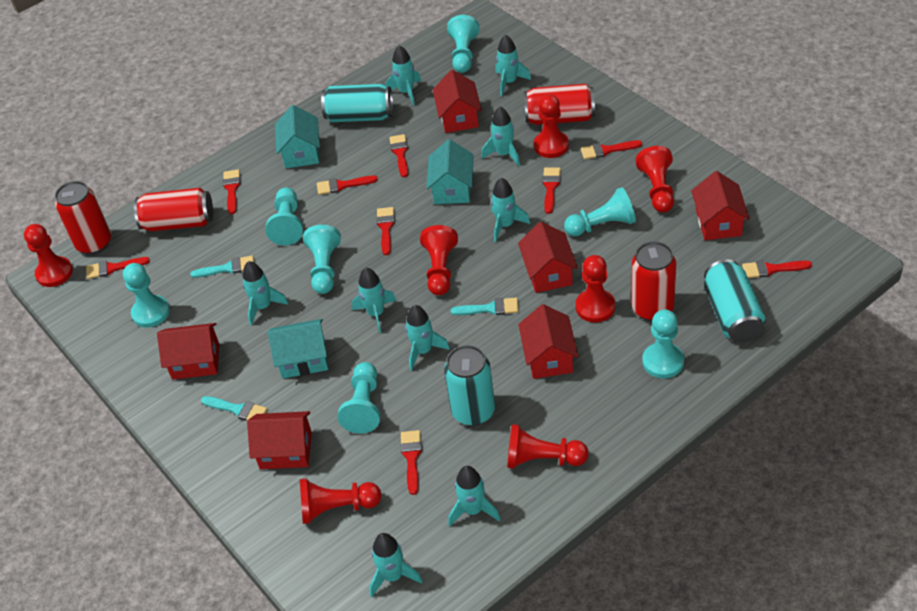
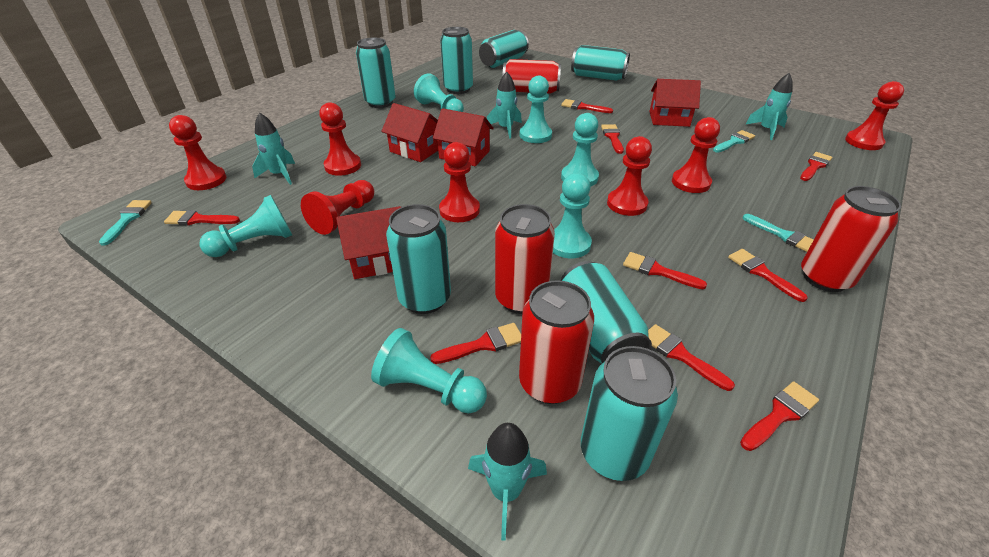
red house: [157,323,219,380] [247,411,312,469] [433,70,482,133] [518,222,578,293] [518,304,579,379] [691,171,750,240] = 6 -> [336,206,401,279] [381,103,438,162] [433,108,494,166] [649,79,701,127] = 4
turquoise can: [321,84,393,122] [444,345,495,426] [704,259,766,343] = 3 -> [356,38,396,108] [386,204,451,314] [440,27,473,94] [479,30,529,68] [561,261,652,363] [571,45,630,81] [581,346,678,481] = 7
turquoise house: [268,319,328,379] [275,105,320,168] [426,139,474,204] = 3 -> none = 0
turquoise pawn: [123,263,170,328] [266,188,303,245] [303,225,341,294] [337,362,380,433] [447,15,479,73] [564,187,636,236] [642,309,684,378] = 7 -> [199,195,292,257] [371,328,487,414] [414,73,464,112] [520,76,552,143] [553,173,592,258] [561,113,599,186] = 6
turquoise rocket: [242,261,288,326] [352,268,397,333] [369,533,423,597] [385,45,421,106] [405,305,450,371] [448,466,501,526] [481,107,520,166] [491,178,530,242] [495,35,531,96] = 9 -> [252,112,295,185] [468,423,547,541] [487,72,522,139] [745,73,793,140] = 4

